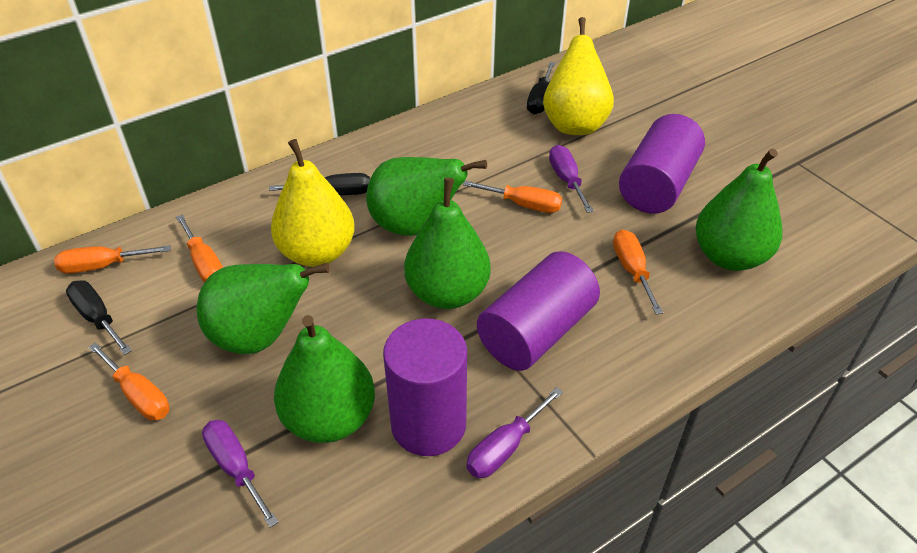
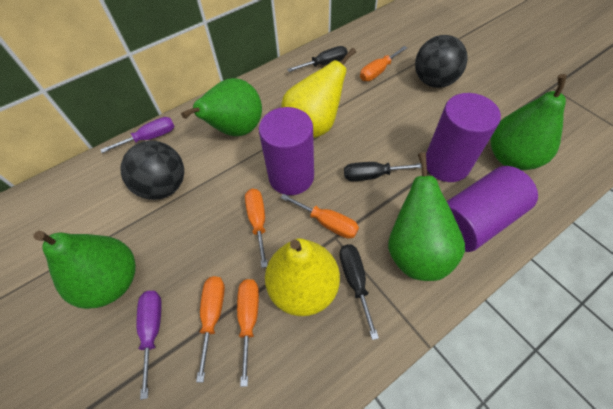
black ball: none = 0 -> [121,141,184,200] [415,35,468,88] = 2
green pear: [197,263,330,354] [274,315,375,443] [366,157,487,236] [404,178,491,309] [695,148,782,271] = 5 -> [34,231,136,309] [181,78,262,136] [388,152,465,281] [491,74,567,170] = 4
purple screwdriver: [202,420,278,528] [466,387,563,478] [549,145,594,213] = 3 -> [100,117,174,153] [136,291,161,400] = 2

